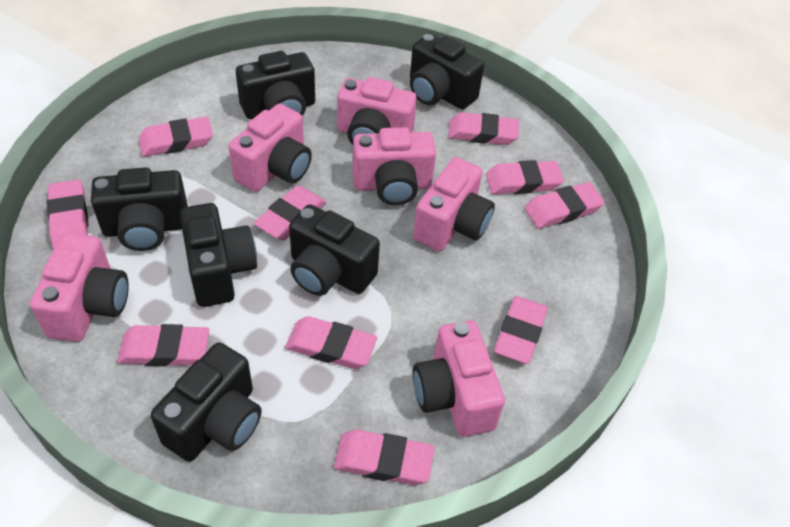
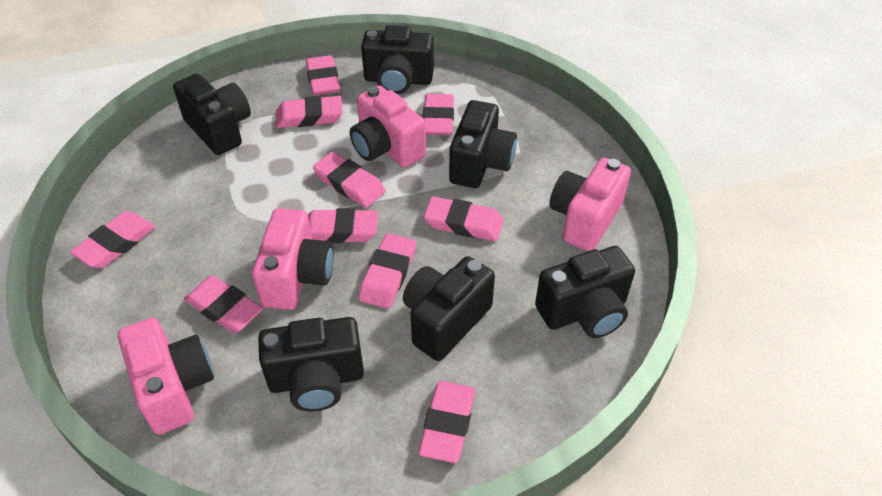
pink camera: [30,233,129,342] [228,104,312,192] [337,77,417,145] [353,127,436,205] [413,157,495,251] [413,320,505,437] = 6 -> [118,318,214,435] [252,208,334,310] [350,85,426,168] [549,158,631,251] = 4

